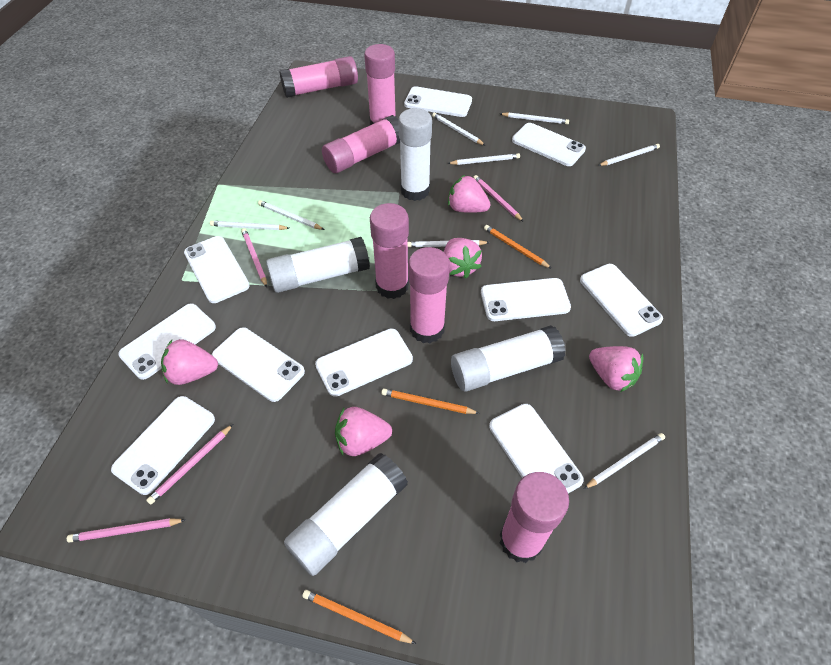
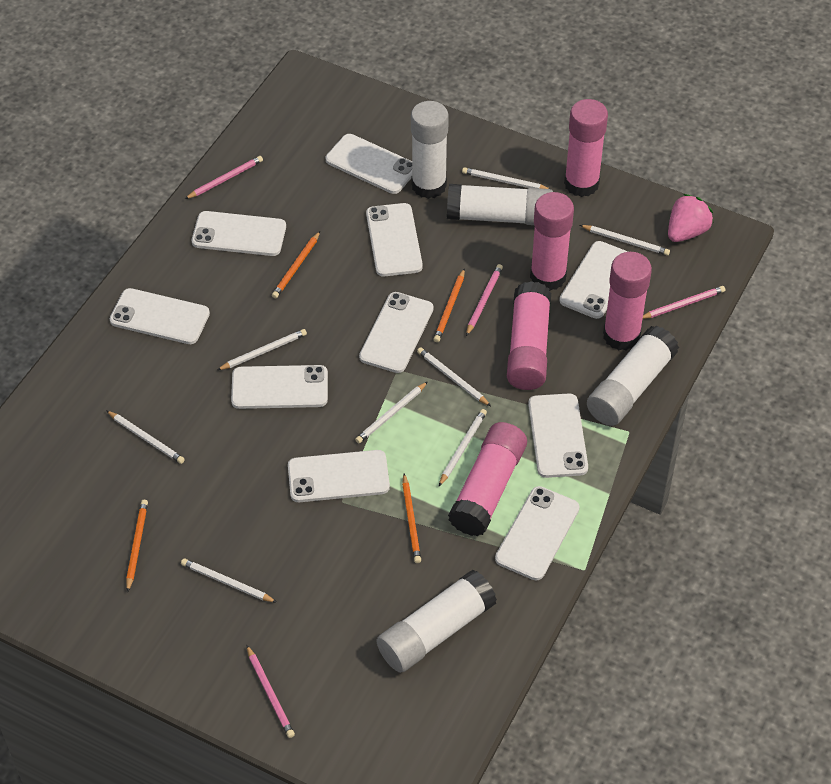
orange pencil: [302,590,416,644] [381,389,480,414] [484,225,552,269] = 3 -> [126,500,148,593] [272,231,320,298] [402,474,421,563] [434,268,465,342] = 4
pink glue stick: [279,56,358,98] [322,115,400,173] [364,44,396,125] [370,203,409,299] [408,247,450,343] [500,472,569,563] = 6 -> [448,422,527,536] [507,281,551,390] [530,192,574,291] [564,99,608,197] [603,252,652,350] = 5
pink strawberry: [161,339,218,385] [335,407,392,456] [444,238,482,279] [448,175,491,213] [589,346,643,392] = 5 -> [668,194,713,242] = 1

